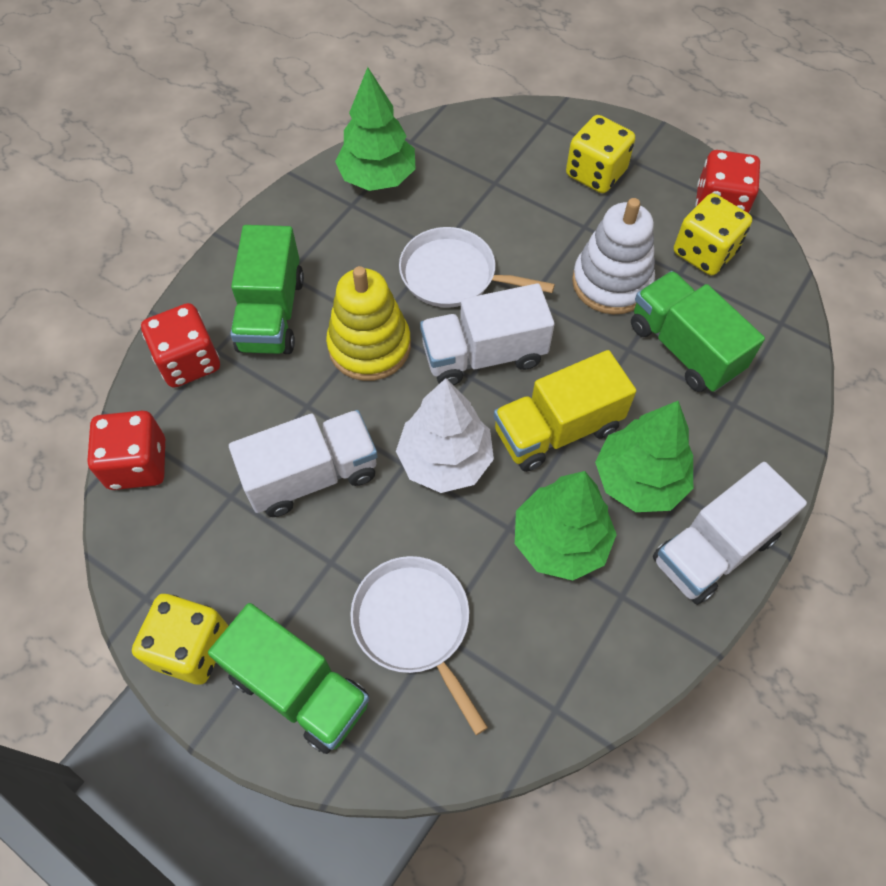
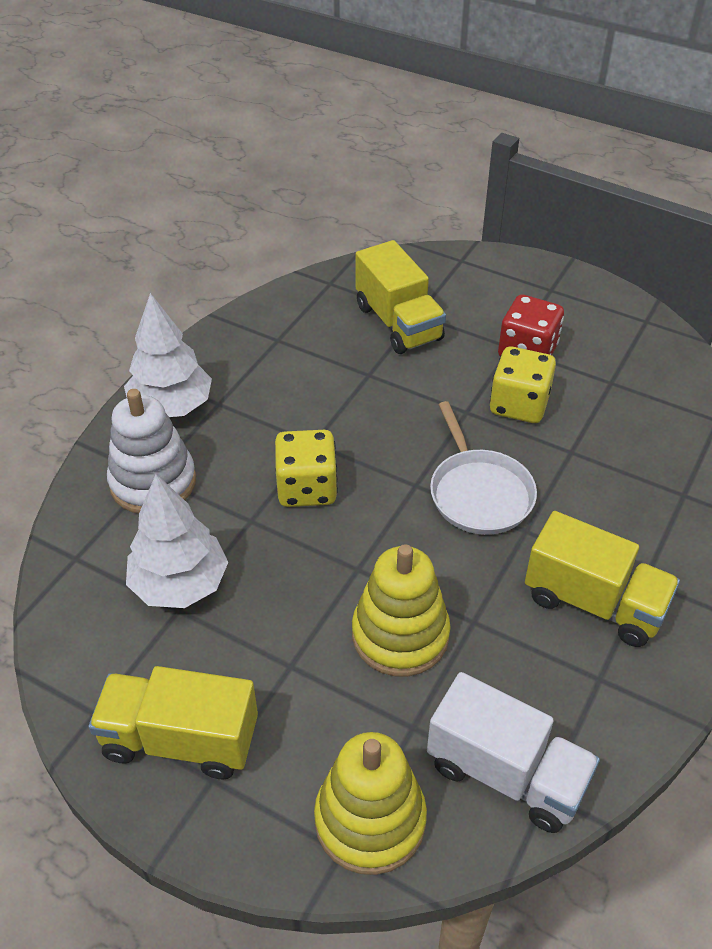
green tree: [335,67,415,191] [515,471,617,580] [595,401,693,512] = 3 -> none = 0
green truck: [208,603,369,754] [230,225,304,354] [631,271,765,392] = 3 -> none = 0
red dice: [87,411,165,490] [141,303,220,388] [695,150,760,213] = 3 -> [498,295,564,356] = 1
white pan: [350,556,488,735] [399,227,555,308] = 2 -> [430,401,537,535] = 1
white tree: [396,378,494,493] = 1 -> [124,293,212,417] [126,474,228,608] = 2
white truck: [229,410,378,517] [420,283,555,385] [653,462,807,605] = 3 -> [427,672,600,833] = 1
yellow dice: [132,594,228,684] [566,115,635,193] [674,193,752,275] = 3 -> [275,430,338,507] [490,346,556,423] = 2
yellow stacking toy: [326,266,411,381] = 1 -> [314,732,427,875] [352,544,450,677] = 2
yellow truck: [494,350,636,472] = 1 -> [89,666,258,780] [356,240,446,354] [525,511,680,647] = 3

